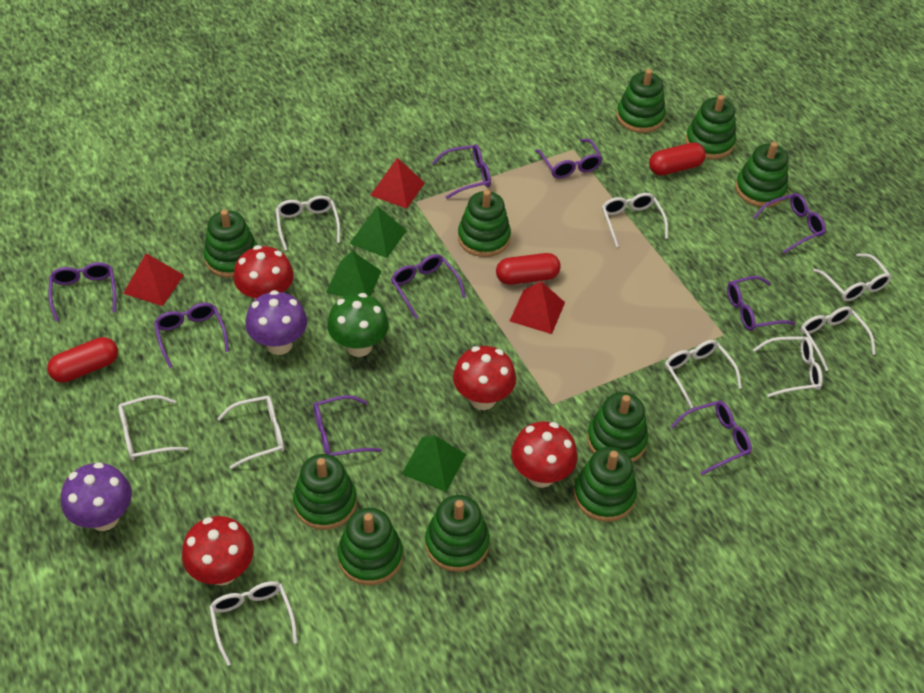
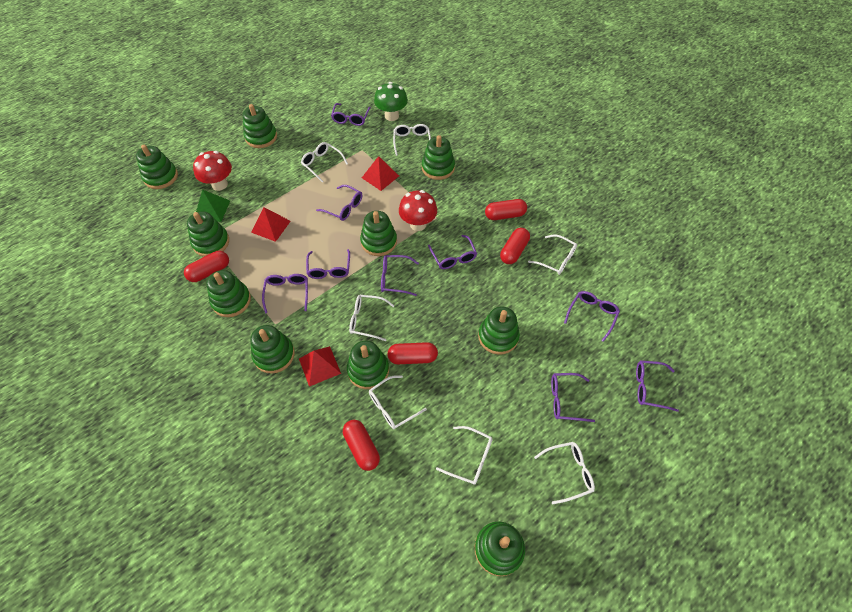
green pyramid: [326,251,381,297] [349,206,407,258] [402,435,466,492] = 3 -> [196,190,230,222] = 1
purple mushroom: [61,462,132,531] [245,290,307,355] = 2 -> none = 0
red capsule: [47,337,118,383] [496,253,561,285] [649,142,706,176] = 3 -> [184,251,229,282] [343,420,380,471] [387,342,438,364] [485,199,527,220] [500,228,530,264] = 5
red mushroom: [182,516,254,586] [233,245,294,300] [453,346,516,410] [511,422,577,488] = 4 -> [193,151,232,191] [399,190,437,231] = 2
white glasses: [118,395,188,461] [209,581,297,666] [217,396,284,469] [276,196,340,251] [602,193,668,247] [665,340,742,408] [753,336,823,397] [800,307,876,371] [813,253,892,301] = 9 -> [301,142,348,183] [349,295,394,341] [369,375,427,429] [393,124,431,156] [436,426,492,485] [528,234,577,275] [534,442,595,504] = 7

